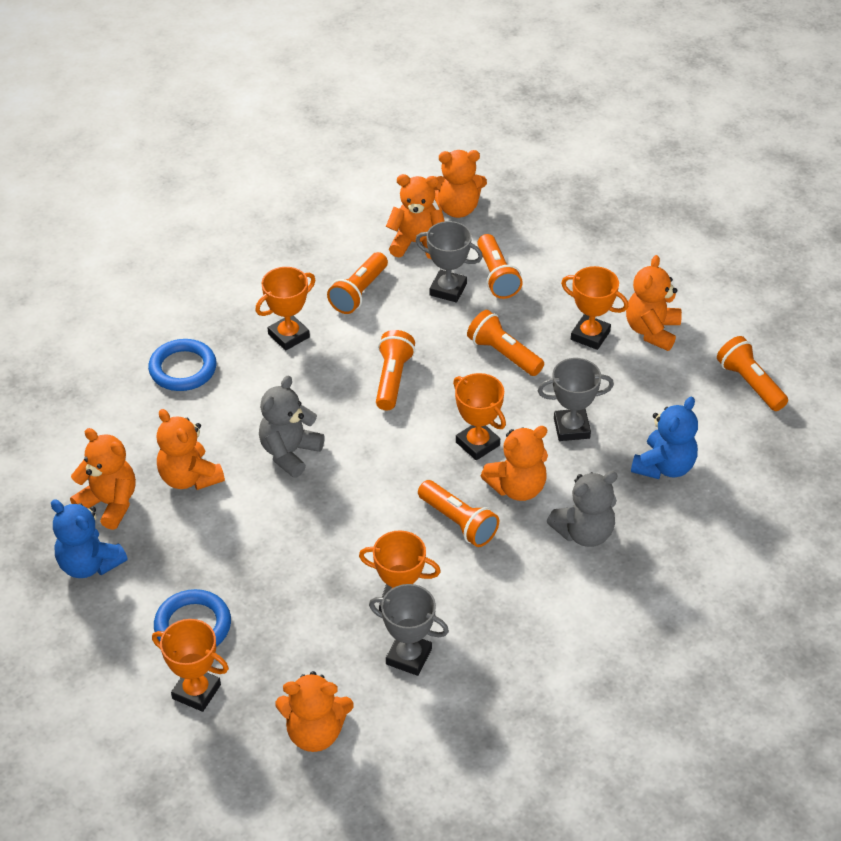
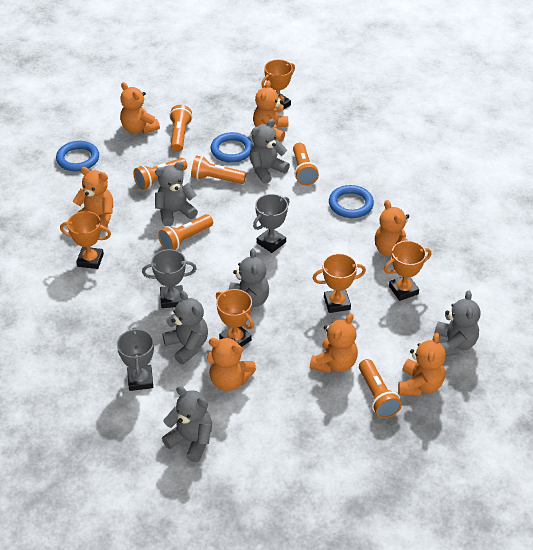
blue ring: [148,339,216,391] [154,589,231,647] = 2 -> [56,141,99,172] [211,132,253,163] [329,185,374,218] = 3
blue teddy bear: [51,499,128,578] [631,397,698,479] = 2 -> none = 0
grey teddy bear: [259,376,325,478] [547,471,618,547] = 2 -> [155,161,198,226] [162,291,208,365] [162,386,212,462] [229,248,269,312] [249,119,290,184] [434,291,480,356] = 6

